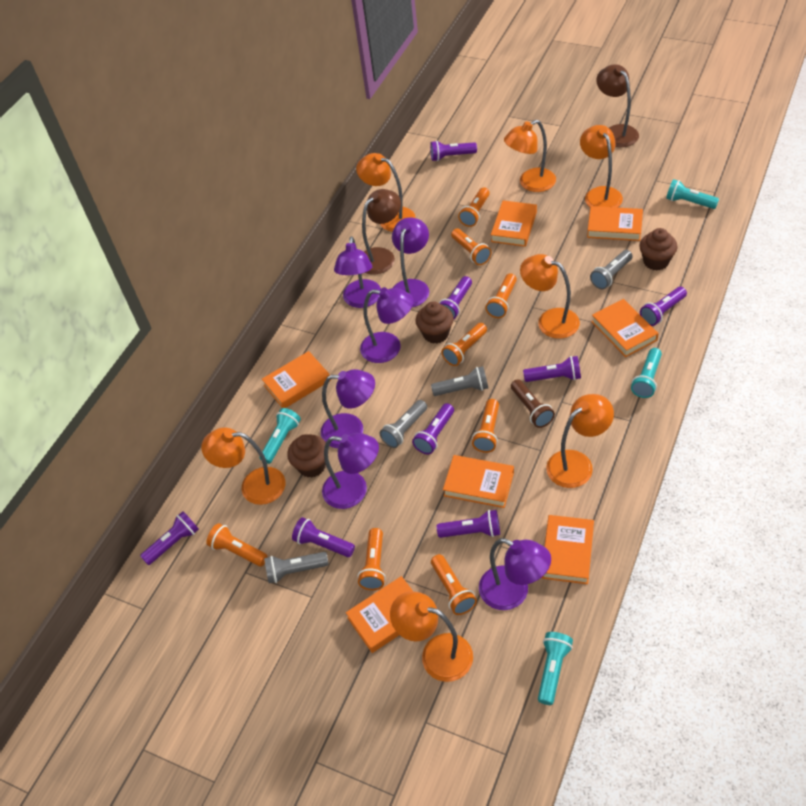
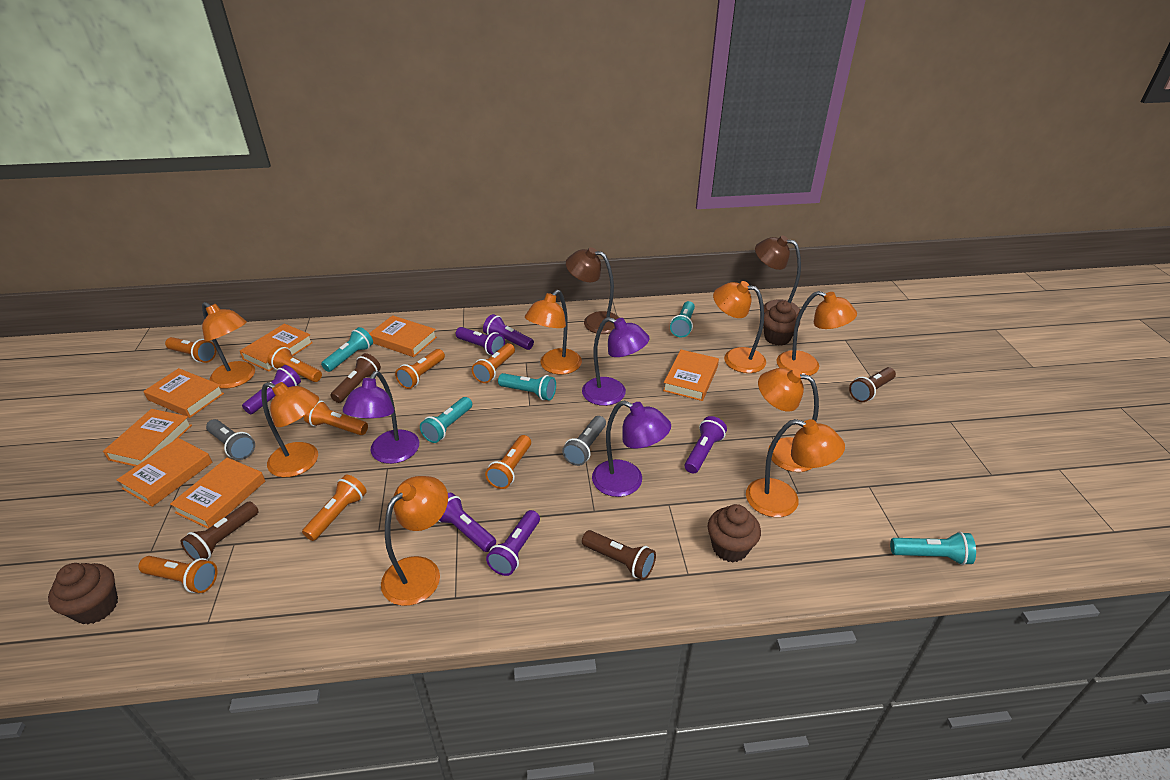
brown flashlight: [511,379,555,428] = 1 -> [181,502,258,560] [330,353,381,403] [582,530,656,580] [849,367,896,402] = 4
grey flashlight: [264,552,329,583] [380,400,427,448] [431,366,488,396] [590,250,633,289] = 4 -> [206,419,255,460] [562,416,606,466] = 2
orange lamp: [201,427,285,505] [356,153,416,232] [390,591,473,682] [504,120,556,192] [520,254,580,339] [546,394,614,488] [580,125,623,208] = 7 -> [202,302,255,389] [262,382,319,477] [381,476,448,606] [525,290,582,375] [713,281,766,373] [746,419,845,517] [758,368,819,472] [776,291,857,376] = 8
purple flashlight: [140,511,199,565] [292,517,355,557] [412,403,454,454] [430,141,477,161] [437,510,500,538] [439,276,472,320] [523,356,581,382] [640,287,687,326] = 8 -> [242,365,301,414] [438,493,496,552] [456,327,505,355] [483,314,534,350] [486,510,540,576] [685,416,727,474] = 6
purple lamp: [321,369,375,448] [322,433,379,509] [334,236,381,308] [360,287,414,363] [392,218,429,307] [479,538,551,610] = 6 -> [343,371,419,464] [582,317,650,406] [592,400,671,497] = 3
turquoise flashlight: [260,408,301,464] [538,632,573,705] [631,348,662,398] [666,179,719,209] = 4 -> [321,327,373,372] [420,397,472,443] [498,373,556,401] [670,301,695,338] [890,531,976,565] = 5

